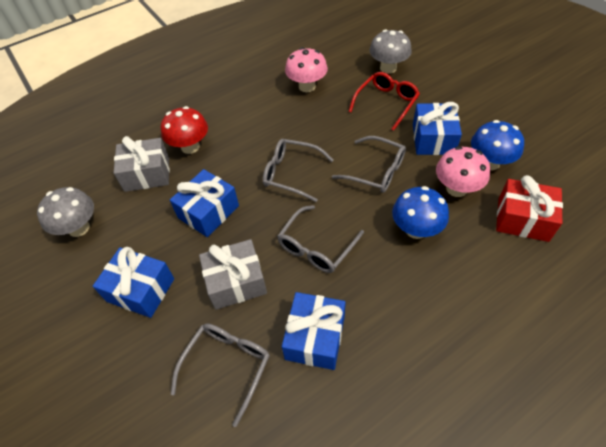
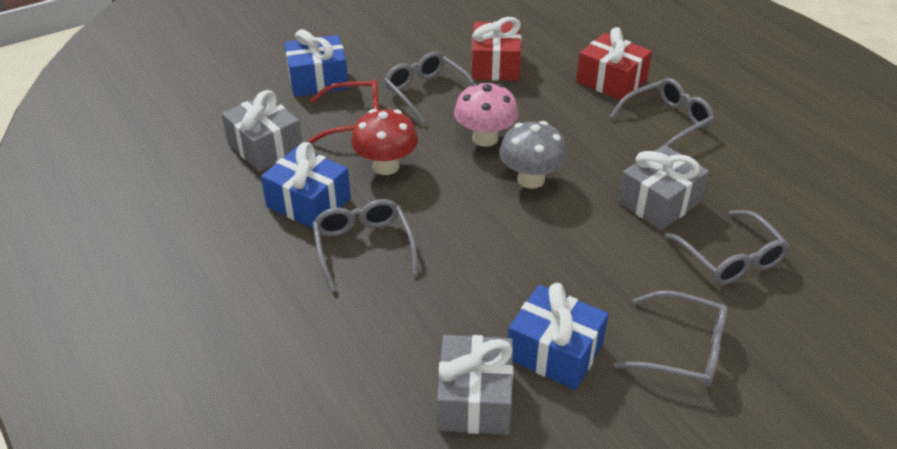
blue gift: [93,247,174,318] [170,169,239,237] [282,292,346,370] [413,102,462,155] = 4 -> [261,142,351,229] [284,29,349,97] [508,283,608,390] = 3
blue mushroom: [392,186,449,239] [471,120,524,170] = 2 -> none = 0
grey gift: [114,136,170,192] [199,239,267,310] = 2 -> [222,90,302,172] [437,335,513,435] [618,145,709,230] = 3
grey glasses: [171,323,270,427] [263,139,333,202] [277,205,364,273] [332,136,406,193] = 4 -> [312,199,418,292] [384,52,474,125] [609,78,714,147] [613,290,727,387] [664,210,790,285] = 5
grey mushroom: [37,187,94,237] [370,29,412,74] = 2 -> [499,121,567,189] = 1
pink mushroom: [285,47,328,92] [436,146,490,197] = 2 -> [454,82,518,147] = 1
red gift: [496,175,563,242] = 1 -> [472,17,521,81] [576,27,652,100] = 2

